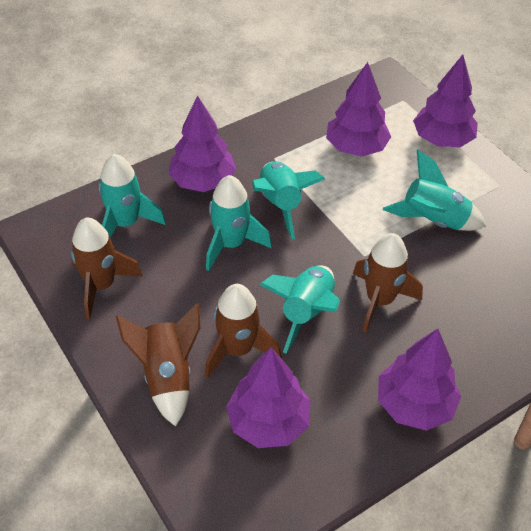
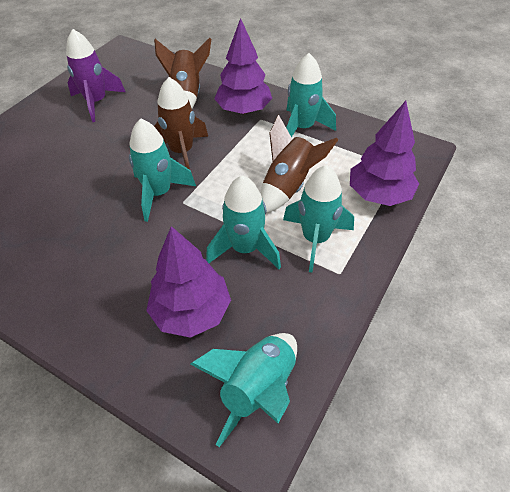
brown rocket: [70,218,143,320] [116,303,200,427] [205,284,282,379] [353,233,423,333] = 4 -> [154,38,211,108] [154,77,208,170] [260,114,338,213] = 3
purple rocket: none = 0 -> [66,29,125,122] = 1
purple tree: [168,96,237,192] [226,347,310,448] [326,62,391,157] [378,329,461,431] [413,55,478,147] = 5 -> [146,226,231,338] [214,18,272,114] [350,101,419,206] = 3

